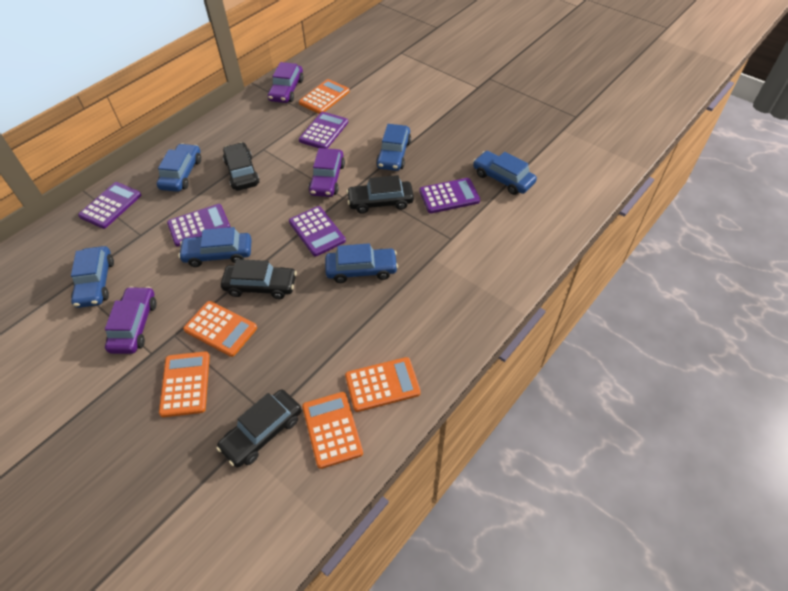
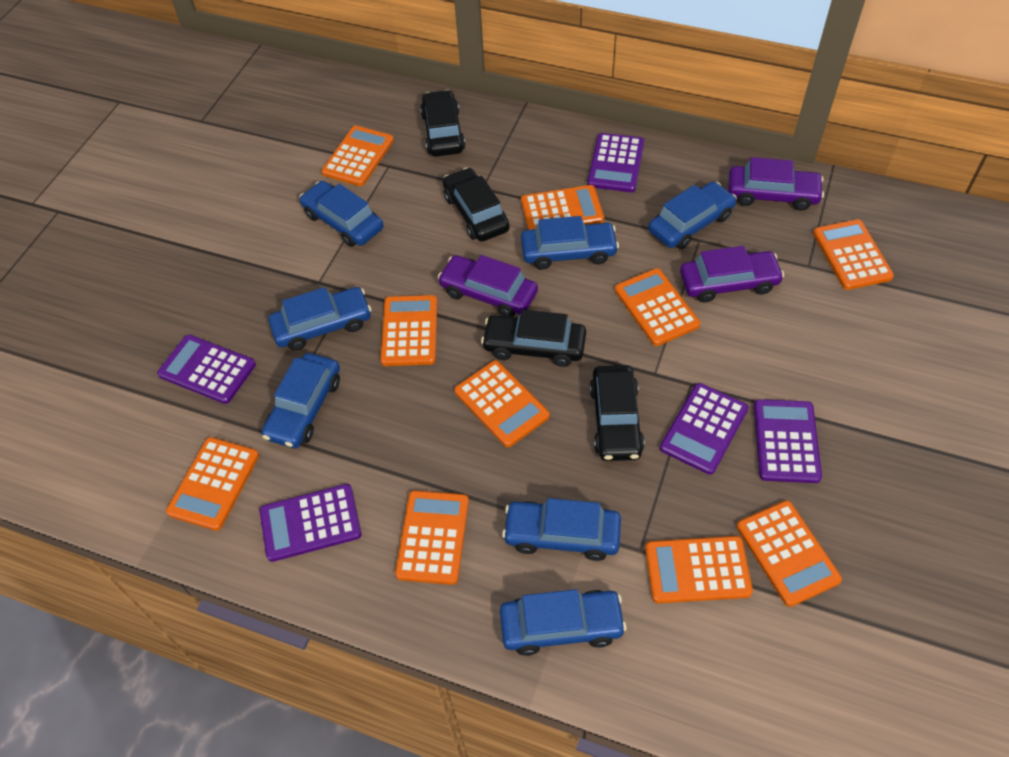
blue car: [71,246,114,308] [157,143,201,192] [178,227,252,267] [325,243,398,283] [376,124,411,171] [473,151,537,195] = 6 -> [262,353,340,448] [269,287,372,351] [300,181,384,247] [500,589,626,656] [502,498,621,561] [521,216,619,270] [648,181,737,249] = 7
orange calculator: [159,351,210,417] [183,301,257,357] [299,79,350,114] [302,392,363,469] [345,357,421,412] = 5 -> [166,437,259,531] [321,126,394,186] [380,295,437,366] [395,490,469,585] [454,360,550,447] [521,185,604,230] [615,268,700,346] [645,536,753,603] [737,500,842,607] [813,219,894,290] = 10

